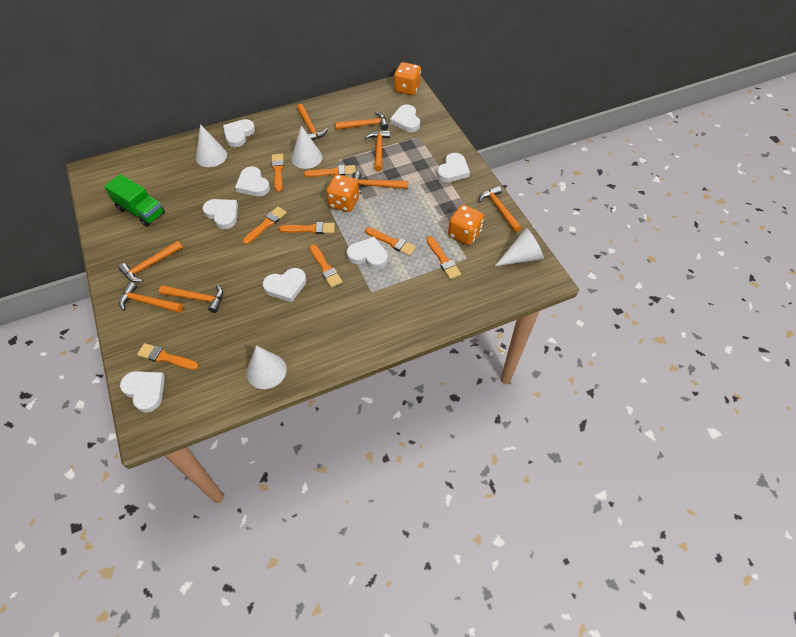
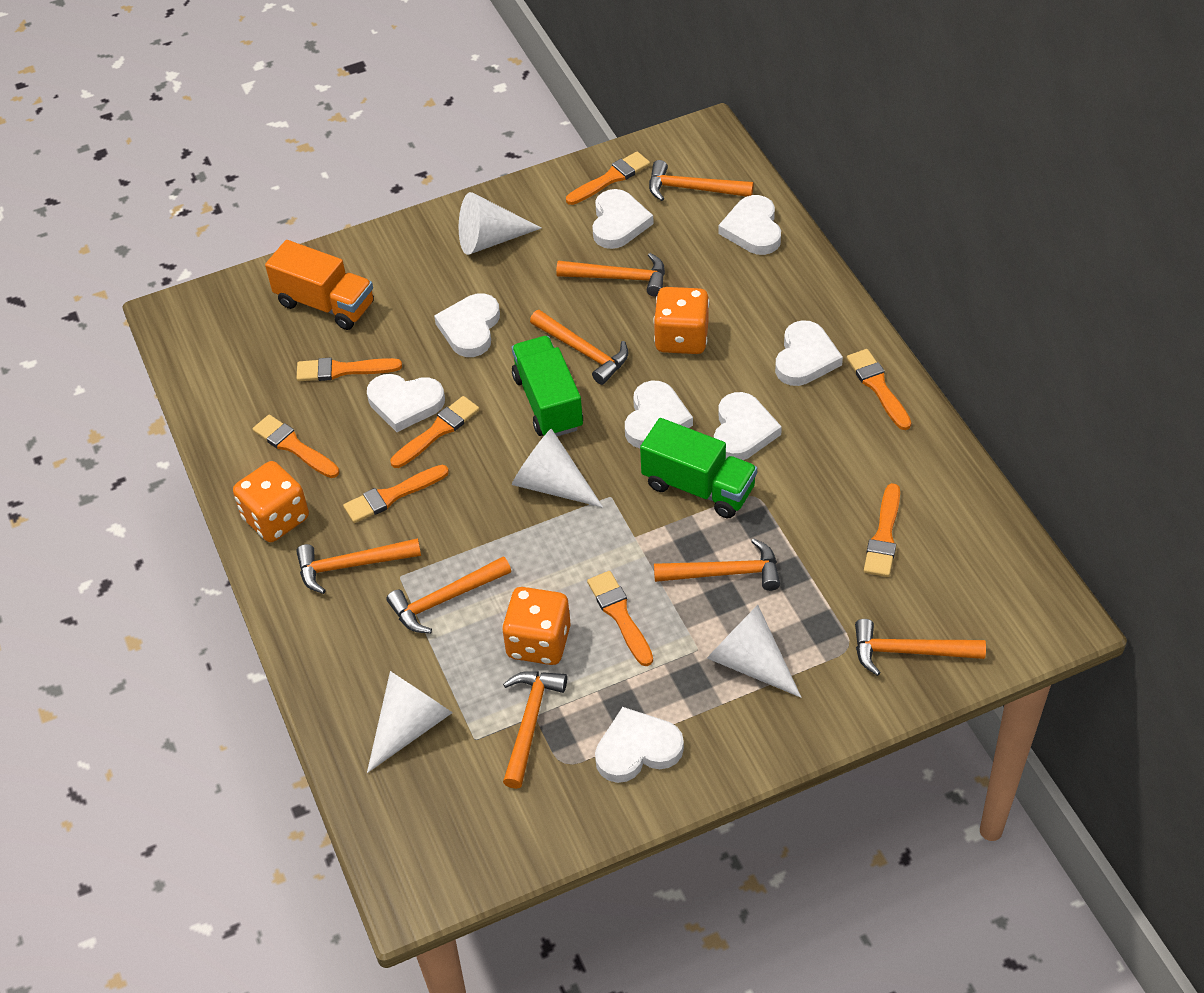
green truck: [104,174,165,227] = 1 -> [512,336,583,436] [640,418,757,518] = 2
orange truck: none = 0 -> [265,240,374,330] = 1

